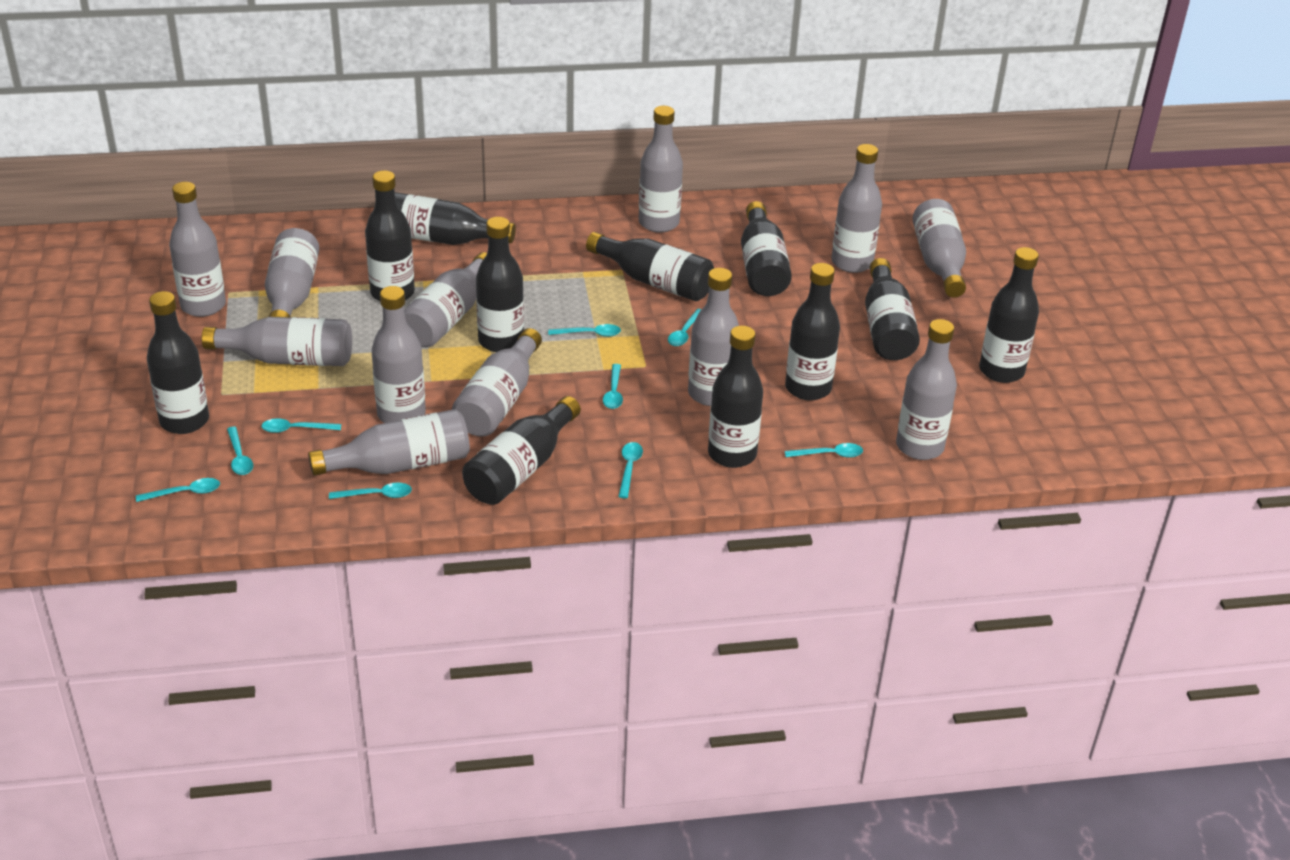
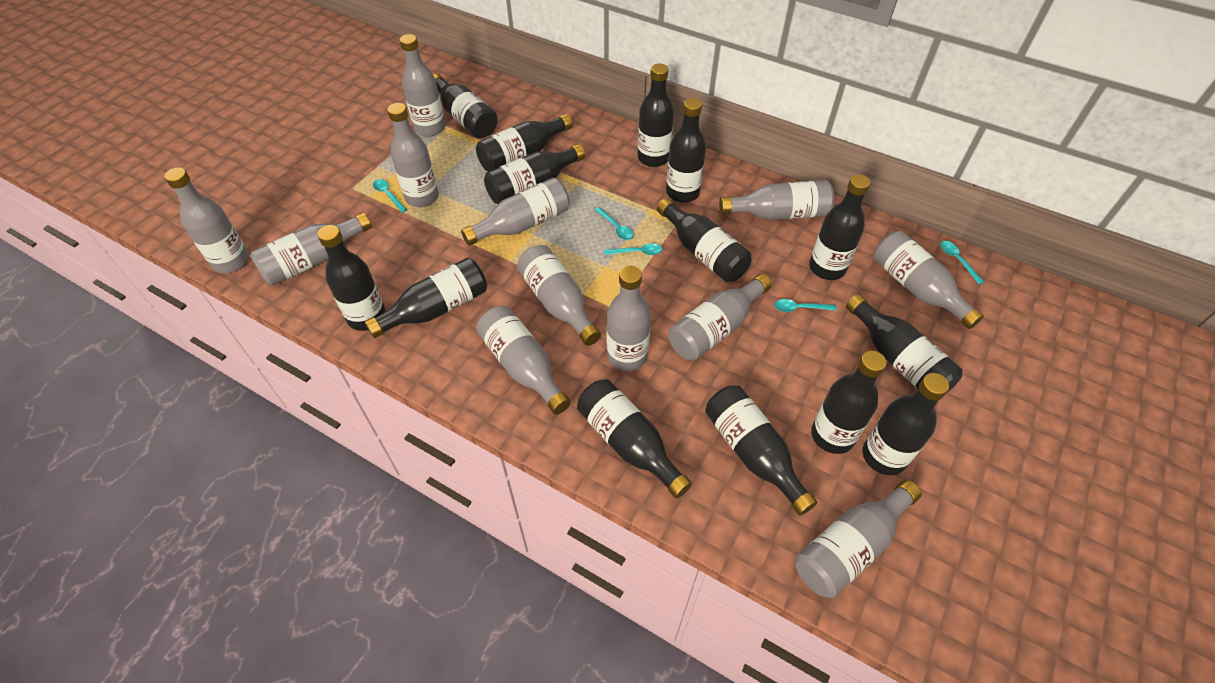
black bottle: [147,291,209,434] [365,170,415,301] [395,192,516,245] [462,396,581,505] [476,217,524,352] [586,232,714,301] [708,326,763,468] [741,201,792,296] [785,263,840,401] [865,258,920,360] [979,247,1039,383] = 11 -> [317,225,386,331] [365,258,487,338] [433,74,498,138] [476,114,572,172] [484,144,585,204] [577,379,692,499] [638,63,674,167] [657,198,752,282] [666,98,706,202] [705,385,817,516] [809,174,871,280] [811,351,887,454] [846,294,963,392] [862,373,949,475] = 14
turquoise spoon: [136,478,220,502] [227,427,253,475] [261,418,341,433] [329,483,412,499] [548,324,621,337] [603,364,623,409] [618,442,643,498] [668,309,702,346] [784,443,863,458] = 9 -> [373,179,407,213] [595,207,633,240] [604,243,662,255] [774,299,837,312] [941,241,984,284] = 5

